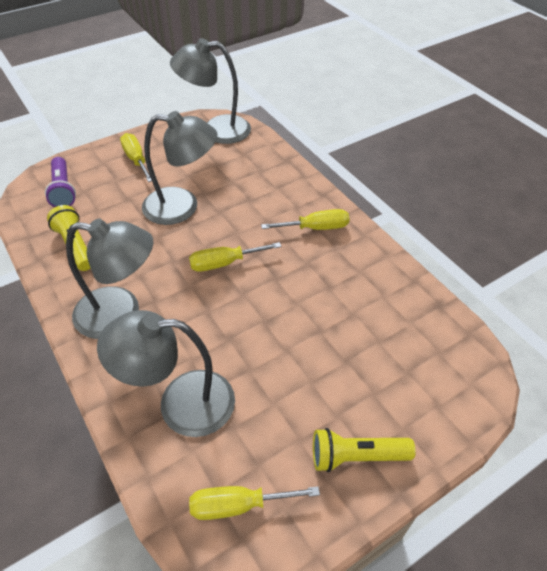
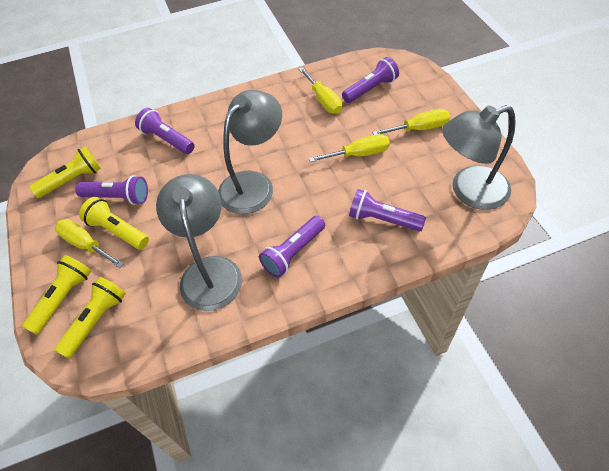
grey lamp: [66,219,153,339] [97,310,235,437] [142,111,217,225] [170,38,251,144] = 4 -> [156,174,242,311] [218,90,282,214] [442,105,516,210] = 3
purple flashlight: [45,157,76,207] = 1 -> [75,175,148,205] [135,108,195,154] [259,216,325,278] [342,57,399,103] [349,189,426,232] = 5
yellow flashlight: [47,205,91,271] [313,428,416,472] = 2 -> [22,255,91,335] [29,146,101,198] [54,277,126,359] [79,197,149,249] = 4

